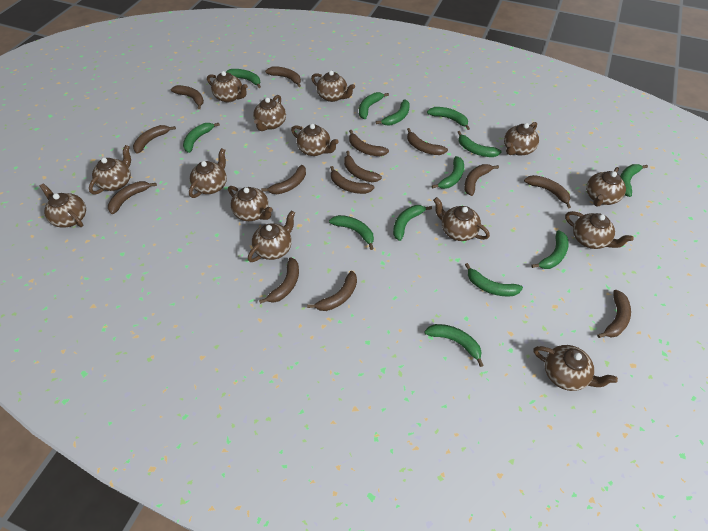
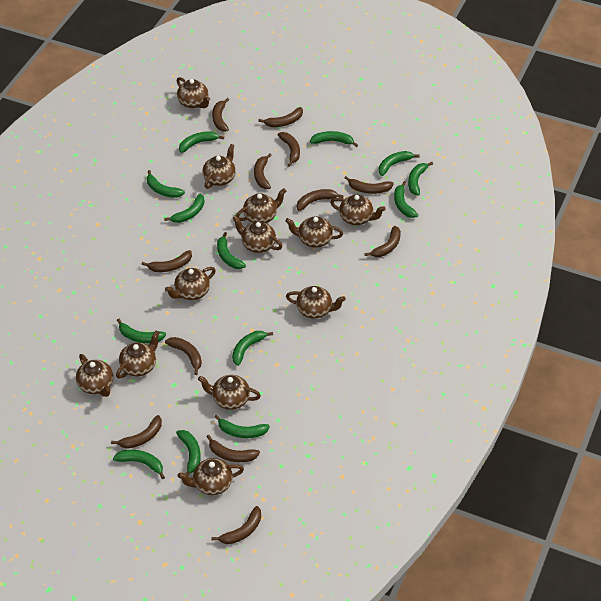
brown banana: [108,181,157,214] [133,125,176,154] [171,85,204,109] [259,257,299,304] [261,165,306,194] [265,66,301,87] [307,271,357,311] [330,166,374,194] [344,151,382,182] [349,130,389,156] [407,128,448,155] [464,164,499,196] [524,175,571,208] [597,290,631,338] = 14 -> [111,415,162,449] [142,250,192,272] [165,337,202,375] [206,435,260,462] [211,506,261,544] [212,98,229,132] [254,154,272,189] [259,107,303,127] [278,132,300,167] [297,189,344,211] [345,176,393,194] [364,226,401,257] = 12
brown teapot: [40,183,86,228] [89,145,131,194] [189,148,227,198] [207,71,248,102] [228,186,273,221] [248,211,295,262] [253,95,286,131] [291,124,339,156] [311,70,355,102] [433,197,490,241] [504,122,539,155] [533,345,618,391] [565,211,634,249] [586,167,626,206] = 14 -> [76,354,113,397] [116,330,160,379] [165,267,216,300] [177,77,210,108] [178,458,244,495] [198,375,261,410] [202,144,236,189] [232,216,283,253] [236,188,286,223] [285,216,343,248] [286,286,346,319] [330,194,385,225] = 12

